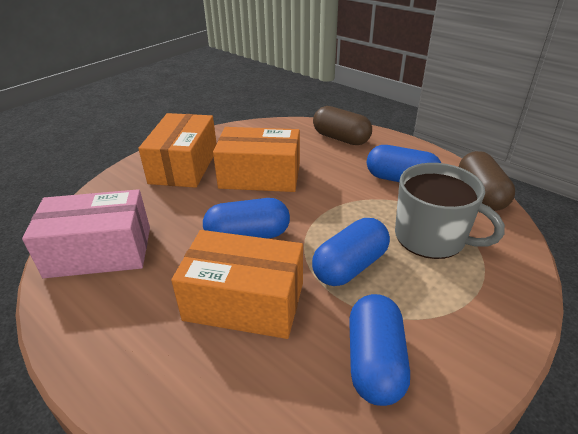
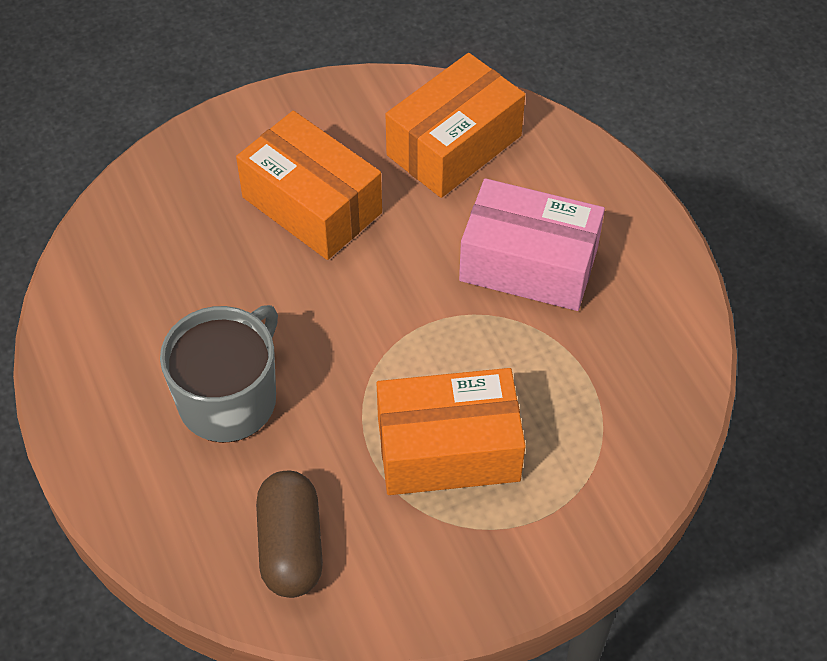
blue capsule: [203,198,290,239] [312,218,390,286] [349,294,410,406] [367,145,441,182] = 4 -> none = 0
brown capsule: [313,106,372,145] [459,151,515,211] = 2 -> [256,471,323,598] = 1

